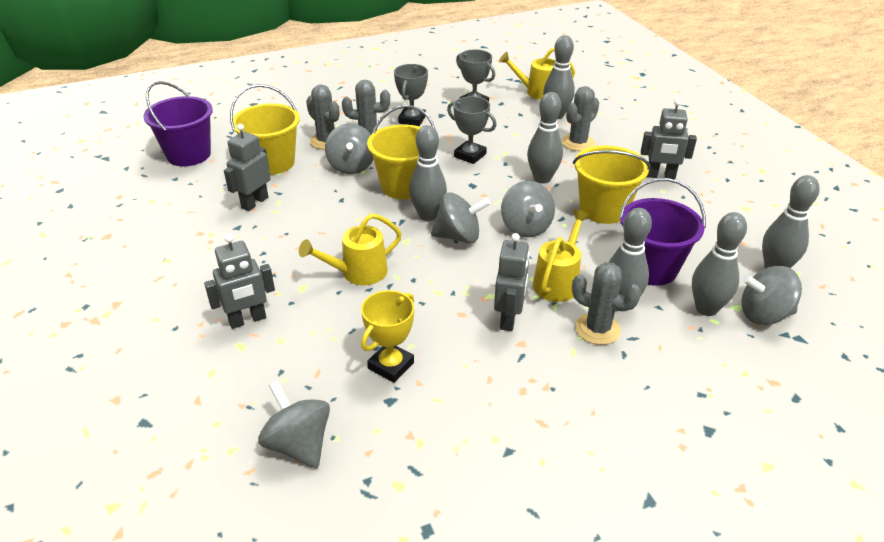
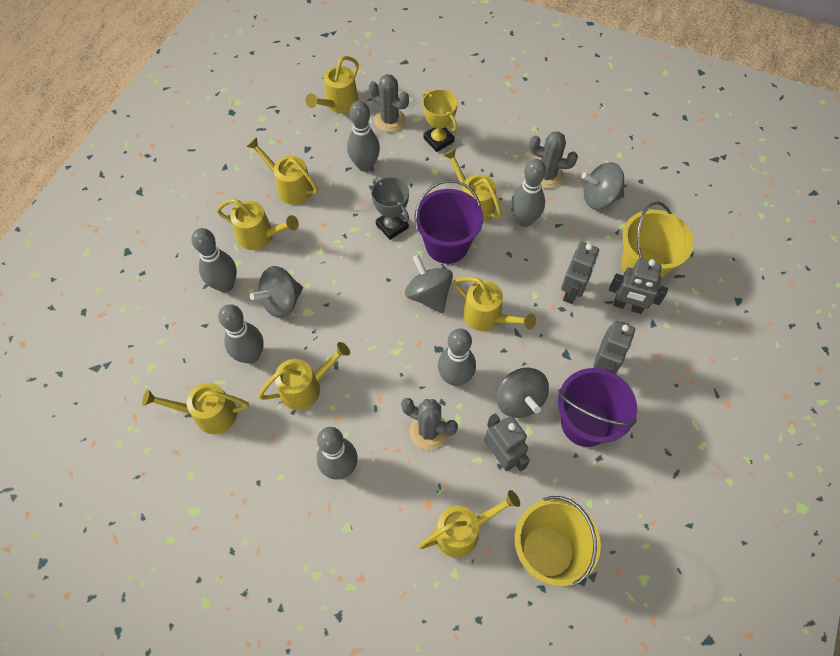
grey cactus: [306,84,340,149] [342,80,390,134] [562,86,599,151] [572,262,641,345] = 4 -> [369,74,409,132] [401,398,458,450] [529,131,578,189] = 3
grey spinning top: [258,380,330,468] [325,123,373,174] [431,192,491,244] [501,181,555,237] [741,266,802,325] = 5 -> [250,266,303,318] [405,254,453,313] [496,368,549,418] [581,162,624,209] = 4
grey trophy: [394,64,428,126] [447,96,497,164] [456,49,495,102] = 3 -> [371,177,409,240] = 1
yellow bucket: [230,84,300,175] [367,105,436,199] [573,145,651,224] = 3 -> [515,496,601,587] [621,201,694,279] = 2
yellow watering can: [299,213,402,285] [499,48,575,100] [533,210,590,302] = 3 -> [142,383,249,434] [217,199,299,250] [246,137,318,205] [258,342,350,410] [305,56,359,113] [418,490,520,558] [444,148,502,223] [454,277,536,331] = 8

